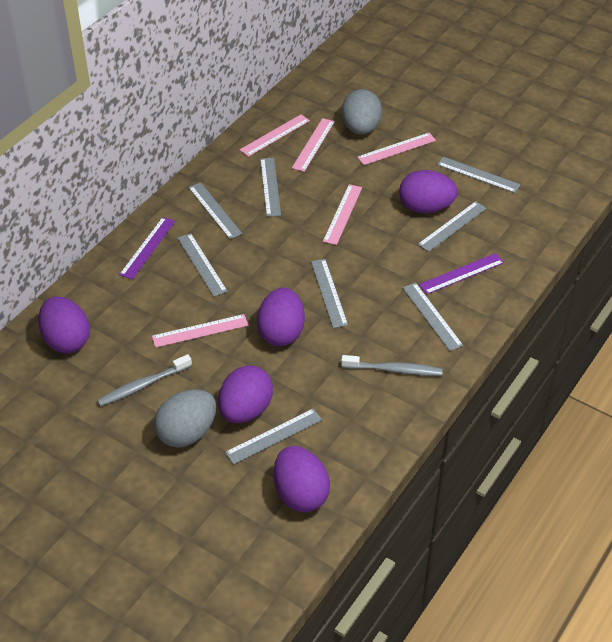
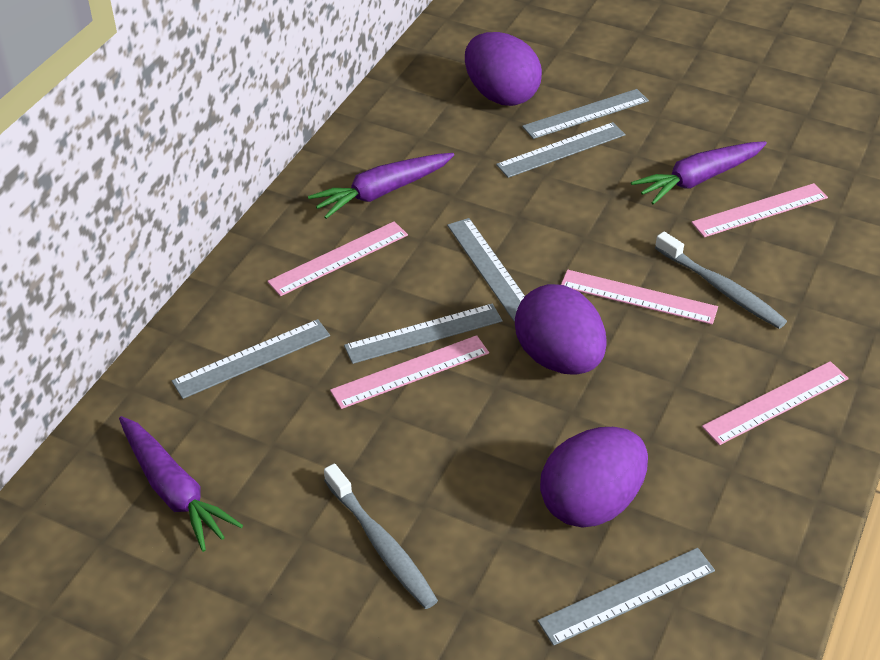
grey egg: [154,389,216,448] [342,89,382,135] = 2 -> none = 0
grey ruler: [178,233,228,296] [188,182,242,239] [225,409,322,464] [260,158,281,217] [311,259,348,328] [402,283,463,351] [418,201,487,252] [437,157,521,193] = 8 -> [172,319,330,399] [344,304,502,364] [447,218,525,321] [496,122,626,178] [522,89,649,139] [538,548,715,646] = 6
purple carrot: none = 0 -> [119,416,243,552] [308,153,454,219] [631,141,767,205] = 3
purple egg: [38,296,90,353] [218,365,273,423] [257,288,305,346] [274,446,330,512] [399,170,458,213] = 5 -> [465,32,542,106] [515,284,607,375] [540,427,648,528] = 3
purple ruler: [119,217,175,279] [419,253,504,294] = 2 -> none = 0

